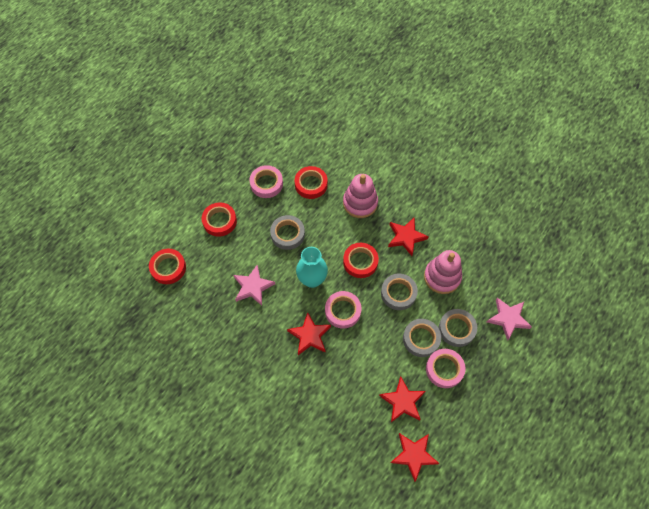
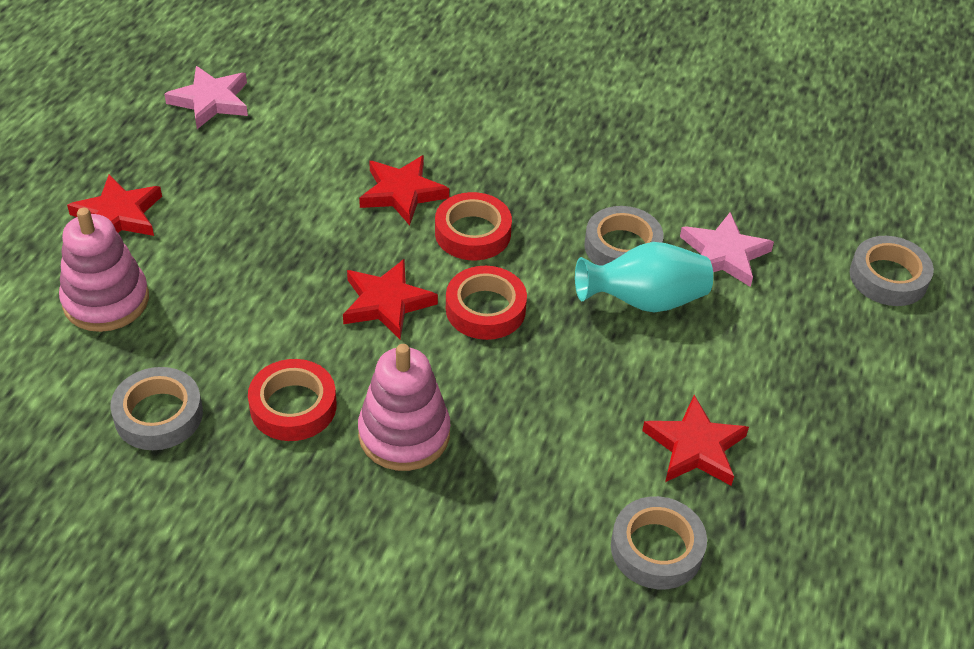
pink tape: [249,165,283,198] [325,291,361,329] [426,349,465,388] = 3 -> none = 0
red tape: [149,249,186,284] [202,202,237,237] [295,166,328,199] [343,243,379,278] = 4 -> [248,359,337,441] [435,192,512,260] [446,266,527,340] = 3

